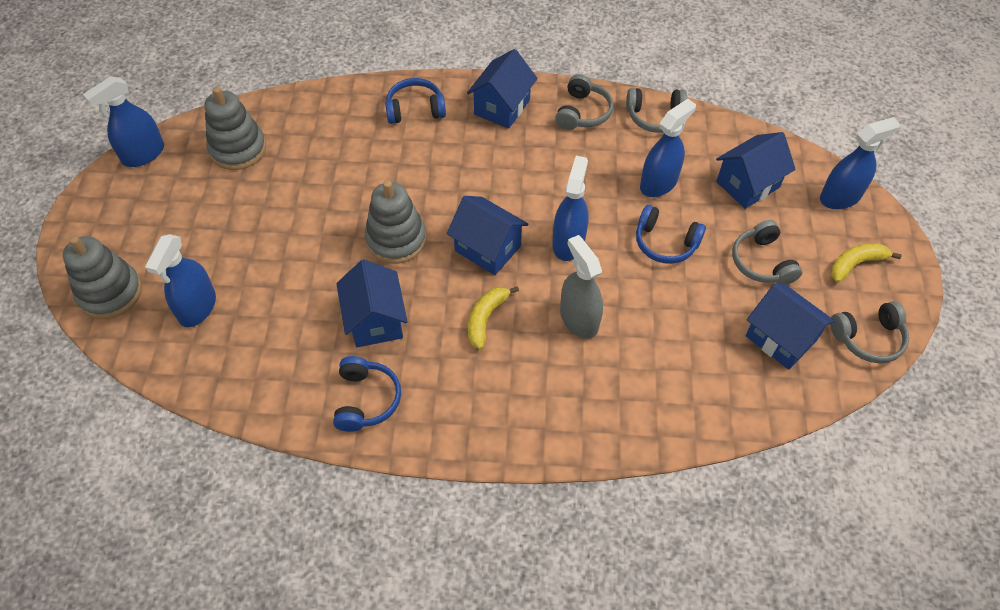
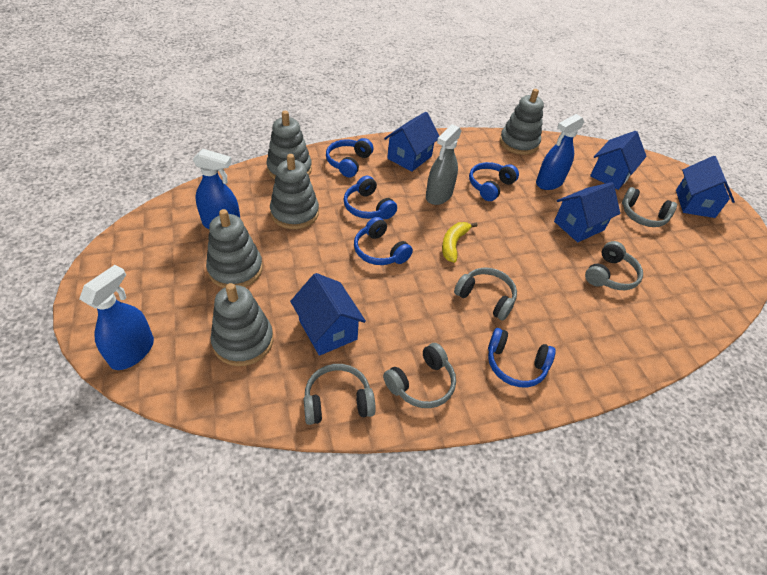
blue headphones: [333,356,401,432] [385,78,446,124] [636,205,706,264] = 3 -> [326,138,373,177] [343,176,397,219] [354,217,413,265] [469,162,519,201] [488,328,556,387] = 5
blue spray bottle: [83,76,164,167] [145,234,216,328] [552,156,589,261] [640,99,696,197] [820,117,900,209] = 5 -> [79,265,154,370] [192,149,240,229] [536,114,584,190] = 3
grey headphones: [555,74,614,130] [626,88,687,133] [732,220,802,285] [830,301,909,363] = 4 -> [304,364,376,425] [383,343,456,408] [454,268,517,321] [585,241,643,290] [622,187,677,227] = 5
grey stacking toy: [63,236,142,319] [205,87,266,170] [365,180,426,264] = 3 -> [206,209,263,288] [211,283,273,366] [266,111,312,179] [270,154,319,229] [500,89,544,155] = 5
yellow banana: [468,286,519,349] [831,243,902,283] = 2 -> [442,222,477,263] = 1

